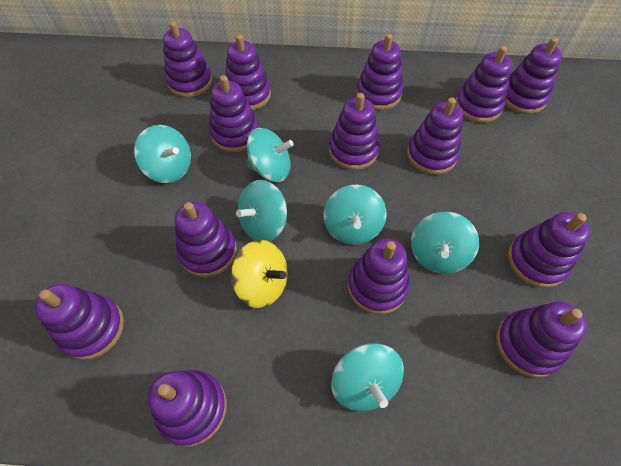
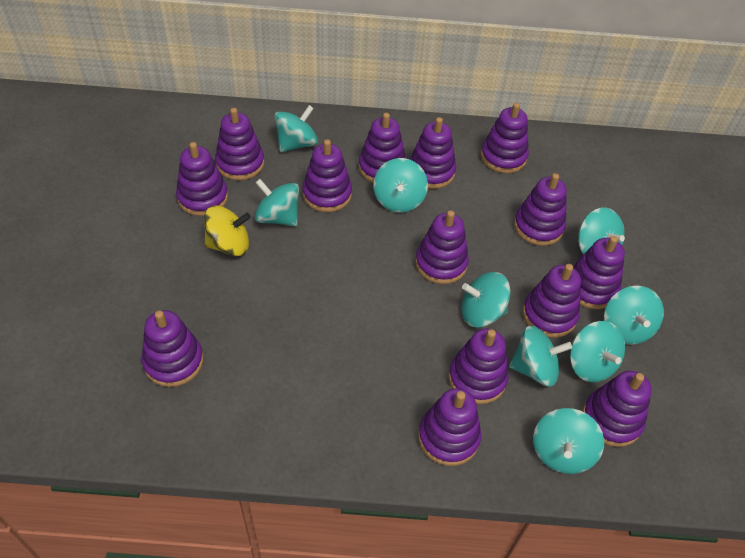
turquoise spinning top: [134,125,191,183] [236,180,287,241] [247,128,294,182] [323,185,387,245] [331,343,404,412] [411,212,479,274] = 6 -> [255,179,299,226] [274,105,318,152] [374,158,428,213] [461,272,510,328] [509,326,572,387] [533,408,604,474] [570,321,625,382] [578,208,625,254] [604,286,664,345] = 9

